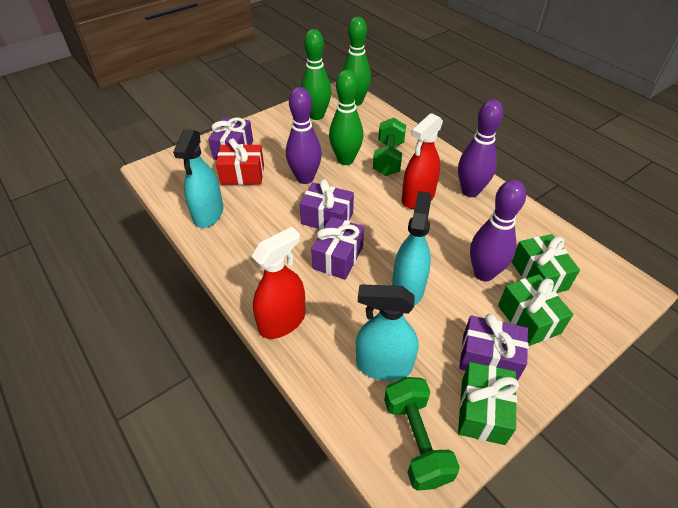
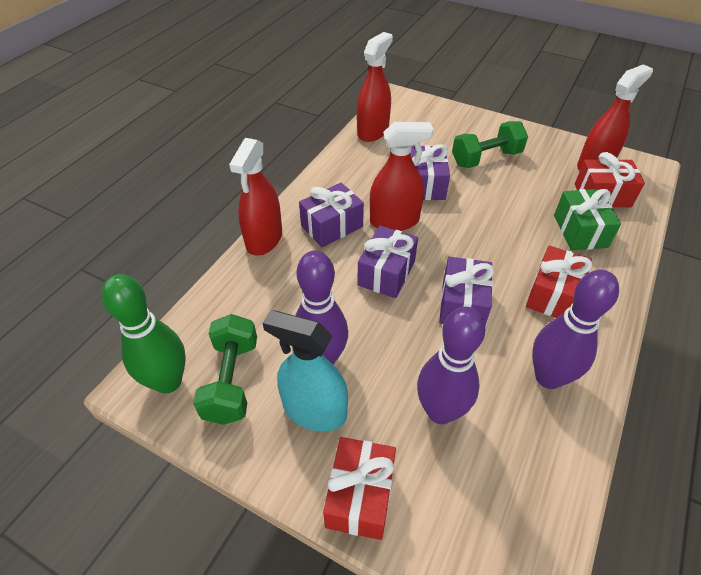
green bowling pin: [301,29,331,120] [329,70,363,165] [342,17,371,106] = 3 -> [101,274,186,394] = 1
green gift: [458,362,519,445] [498,274,573,346] [511,234,580,293] = 3 -> [554,189,621,250] = 1
red gift: [216,138,264,185] = 1 -> [323,437,396,540] [526,246,592,318] [575,152,645,207] = 3
red spray bottle: [251,227,306,339] [402,113,443,209] = 2 -> [229,138,282,256] [357,32,393,142] [370,122,433,231] [577,64,653,171] = 4
turquoise spray bottle: [173,129,223,228] [356,285,419,381] [392,191,432,305] = 3 -> [262,310,348,432] = 1

